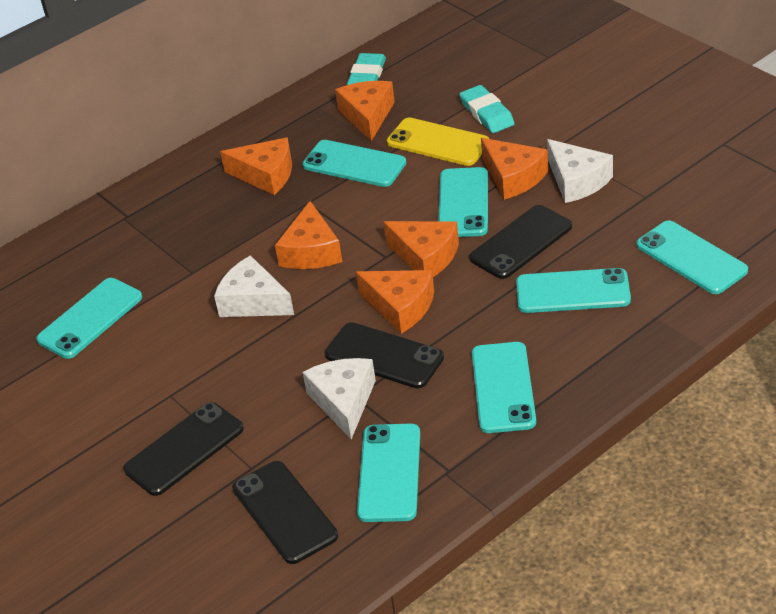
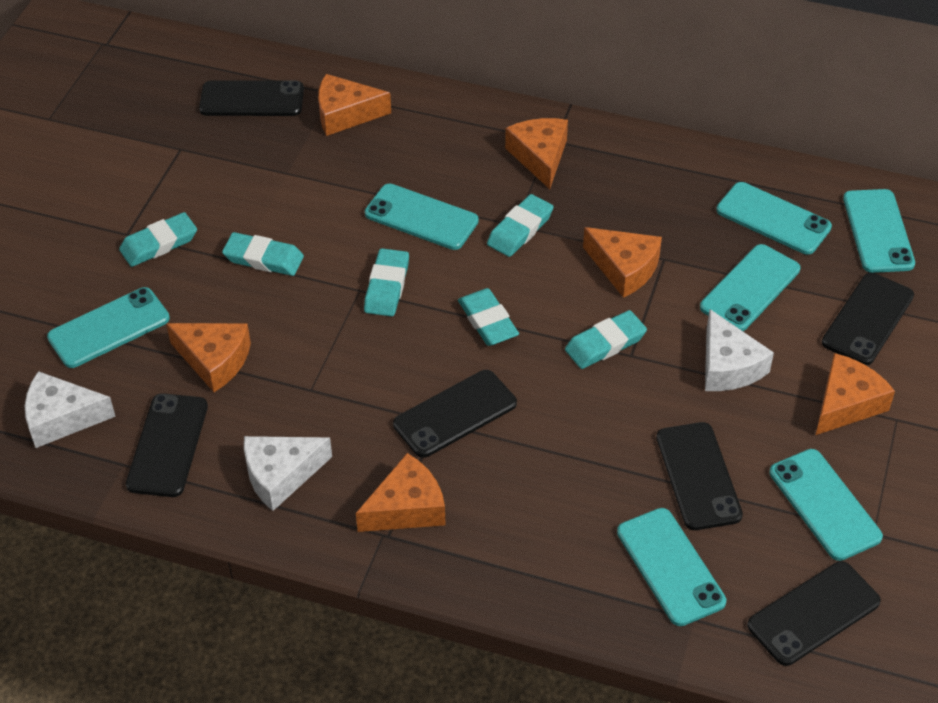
black phone: [123,402,244,496] [232,461,338,564] [325,322,444,388] [469,205,572,279] = 4 -> [126,393,208,497] [199,80,304,116] [393,370,517,458] [656,422,743,530] [747,561,881,666] [822,273,914,365] = 6
turquoise eraser: [347,53,386,85] [459,85,515,133] = 2 -> [119,212,197,267] [222,232,304,276] [364,248,409,316] [458,288,519,346] [487,194,554,257] [565,310,647,369] = 6
yellow phone: [387,118,489,166] = 1 -> none = 0

